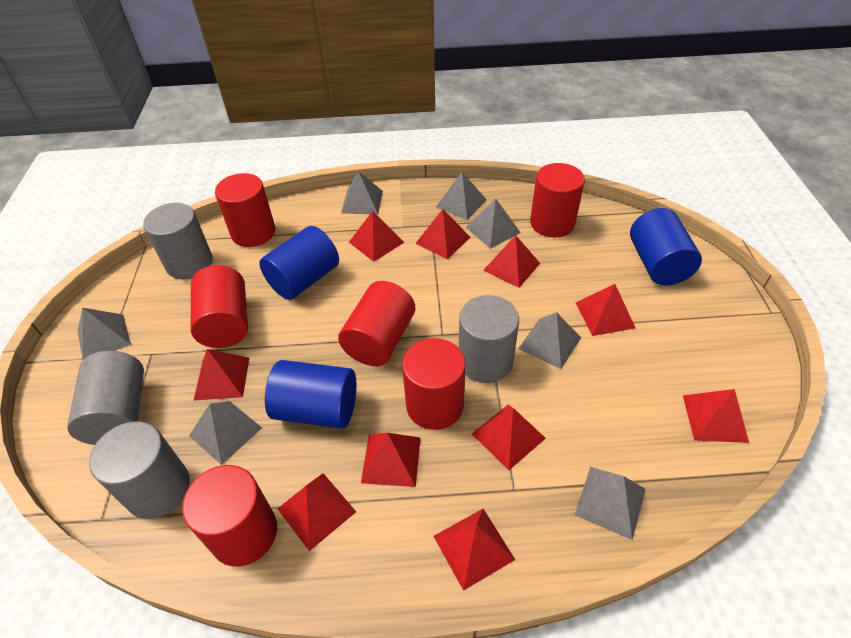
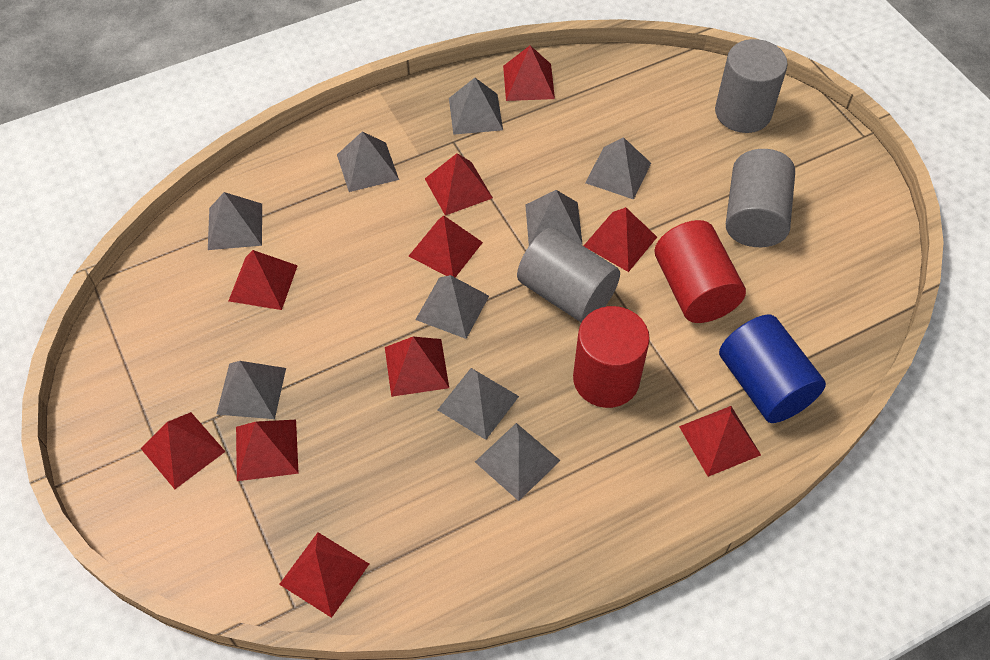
blue cylinder: [259,226,339,300] [265,360,356,429] [630,208,702,285] = 3 -> [719,314,826,423] = 1
grey cylinder: [67,351,144,445] [89,421,190,519] [143,203,213,279] [459,295,519,383] = 4 -> [517,228,620,323] [715,39,788,133] [726,149,795,247] = 3
grey pyramid: [78,308,131,360] [189,401,262,465] [341,171,383,215] [436,172,487,220] [466,198,521,249] [518,312,581,369] [575,467,646,540] = 7 -> [208,192,262,250] [216,361,286,419] [337,131,399,192] [415,275,489,339] [438,368,519,440] [449,78,503,135] [475,423,561,501] [525,190,583,245] [585,137,651,200] = 9
red cylinder: [182,465,277,567] [191,265,248,348] [215,173,276,247] [338,281,415,366] [402,338,466,430] [530,163,585,237] = 6 -> [573,306,650,408] [655,220,746,323] = 2

